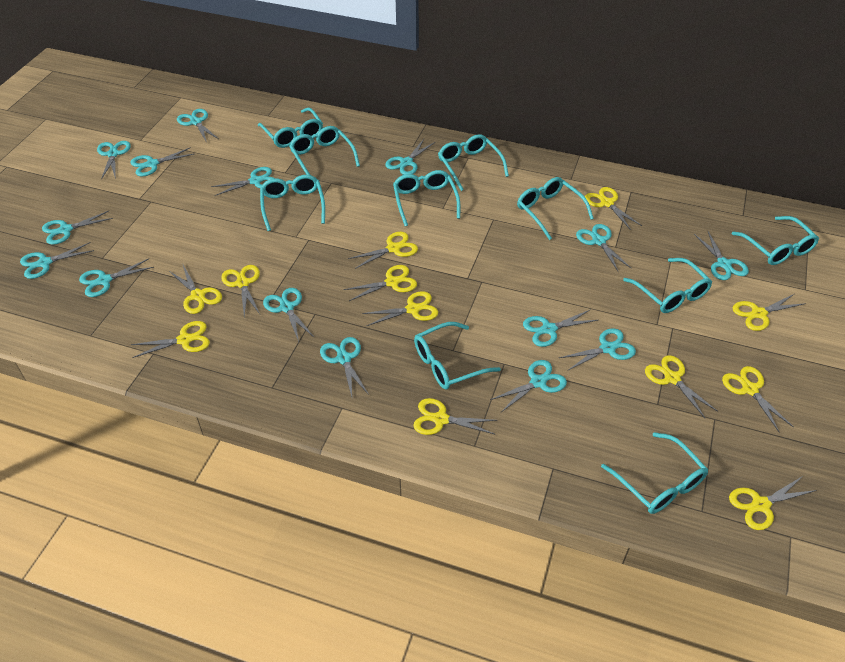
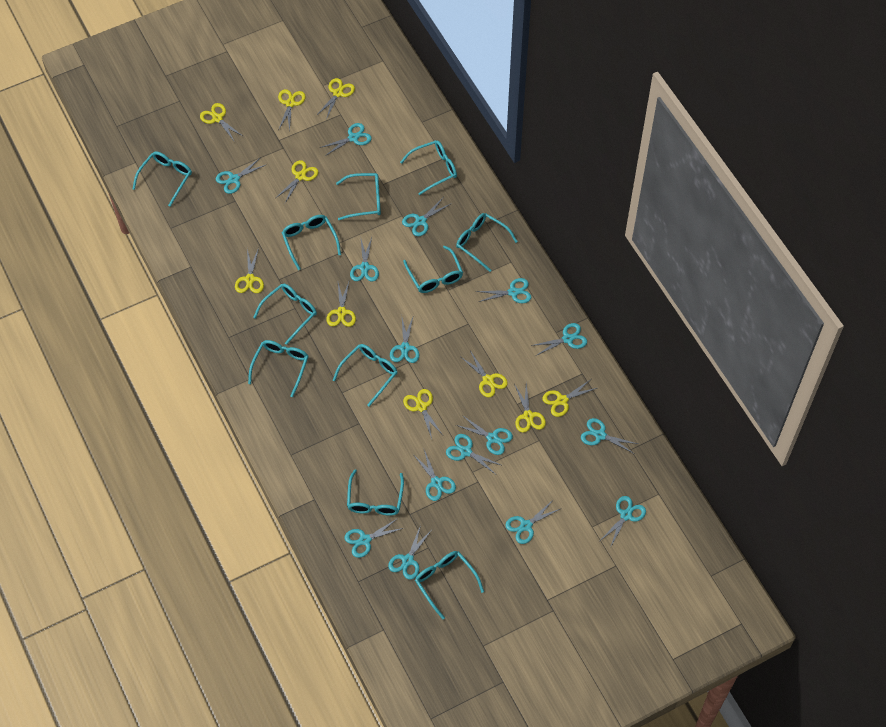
turquoise glasses: [258,107,323,148] [260,175,325,231] [289,126,360,175] [393,170,460,226] [414,322,501,390] [438,134,509,191] [517,177,594,240] [601,432,708,514] [623,258,712,313] [732,216,819,265] = 10 -> [133,151,192,207] [248,340,309,397] [253,284,317,345] [282,215,341,270] [333,344,398,407] [336,173,381,220] [347,469,404,516] [400,140,457,195] [403,245,463,293] [415,551,484,619] [456,213,518,272] = 11
yellow scissors: [131,321,210,358] [169,263,222,314] [221,265,260,317] [343,265,417,301] [348,232,418,269] [362,291,438,326] [413,398,498,435] [585,187,642,230] [645,355,718,418] [722,366,794,433] [729,476,817,530] [733,294,806,331] = 12 -> [200,103,244,141] [235,248,264,293] [276,160,319,203] [278,89,306,132] [316,78,355,120] [326,282,356,327] [403,389,443,439] [461,351,508,398] [514,384,546,433] [542,379,597,417] = 10

